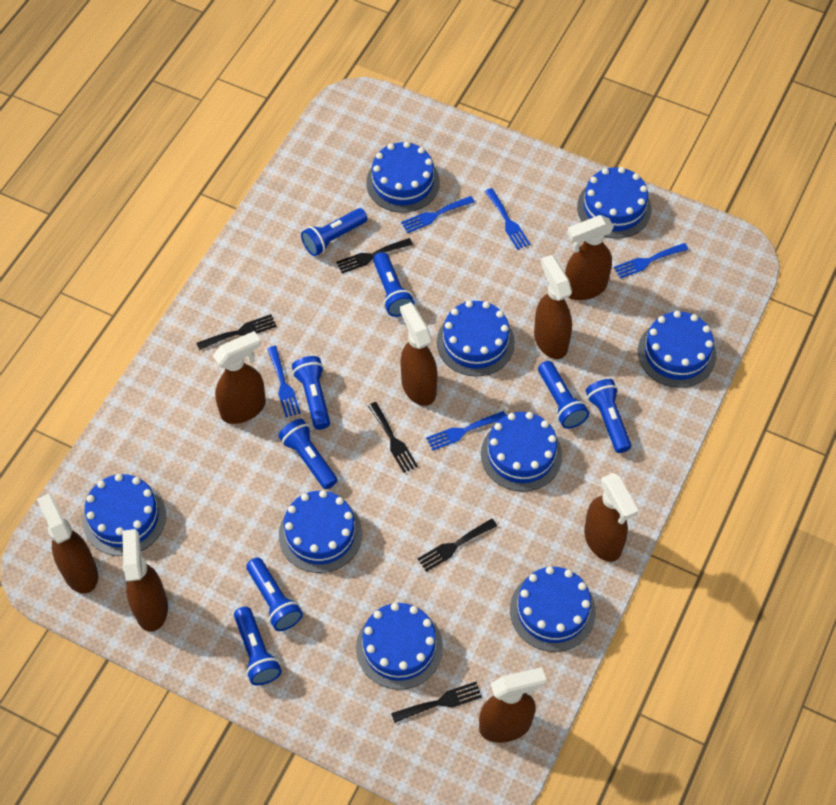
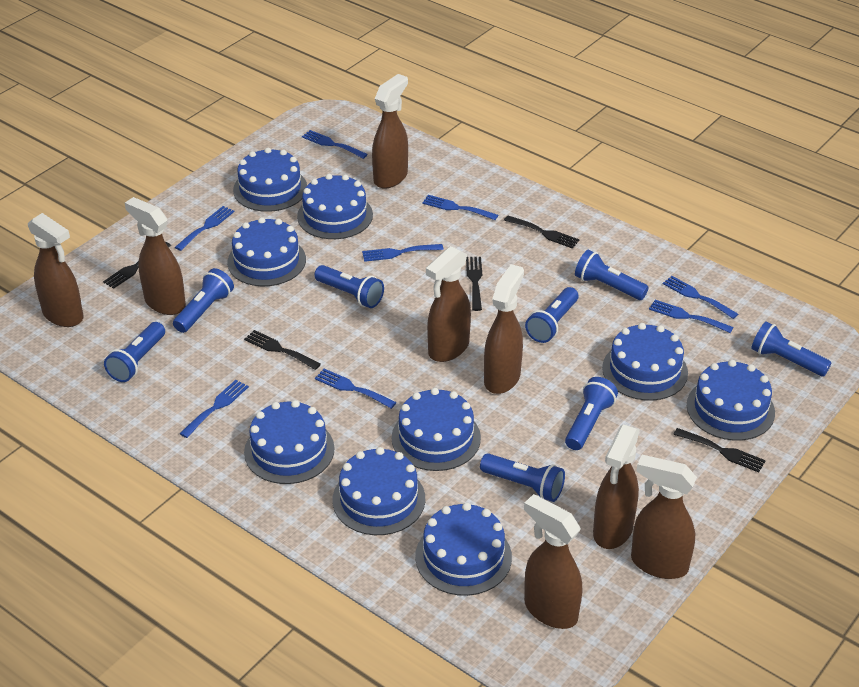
blue fork: [267,346,301,418] [401,196,475,233] [426,411,506,451] [485,188,530,250] [614,243,689,279] = 5 -> [175,206,234,251] [179,380,249,438] [302,130,368,159] [315,369,397,409] [362,244,444,262] [422,195,498,220] [649,300,733,333] [663,276,738,319] = 8

